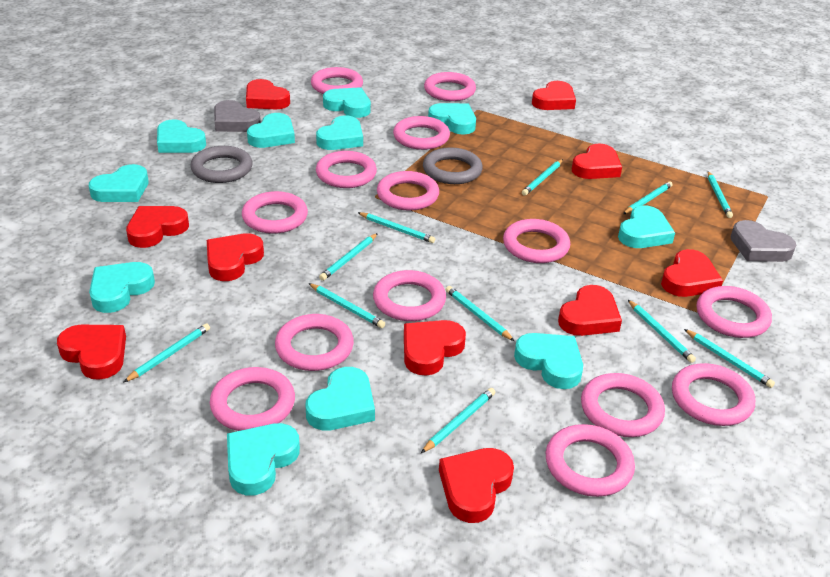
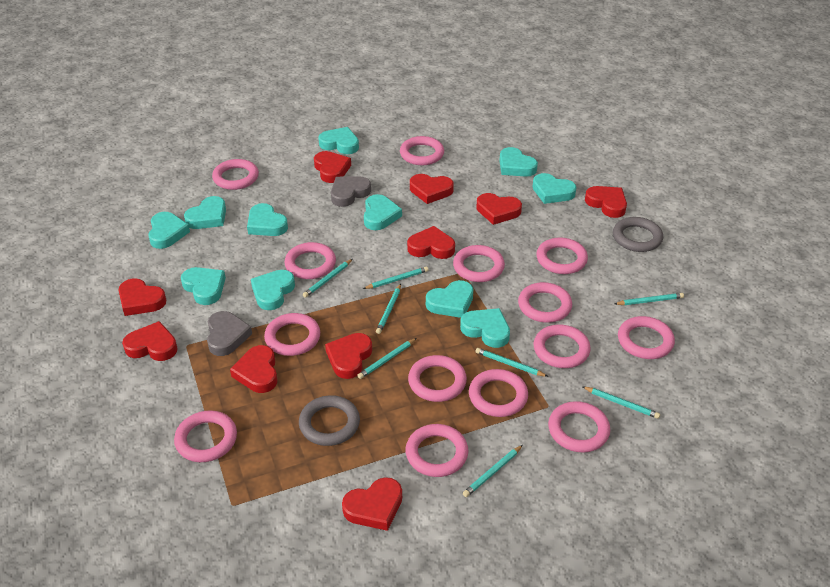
turquoise pencil: [123,323,210,383] [308,283,385,328] [319,233,378,281] [357,212,435,243] [421,388,495,453] [446,286,514,341] [522,159,563,196] [623,181,673,214] [628,300,696,363] [684,329,775,388] [708,171,733,218] = 11 -> [303,259,353,298] [357,338,417,379] [363,266,428,289] [376,284,401,334] [463,445,523,497] [476,348,548,377] [582,386,660,419] [615,293,684,305] = 8

